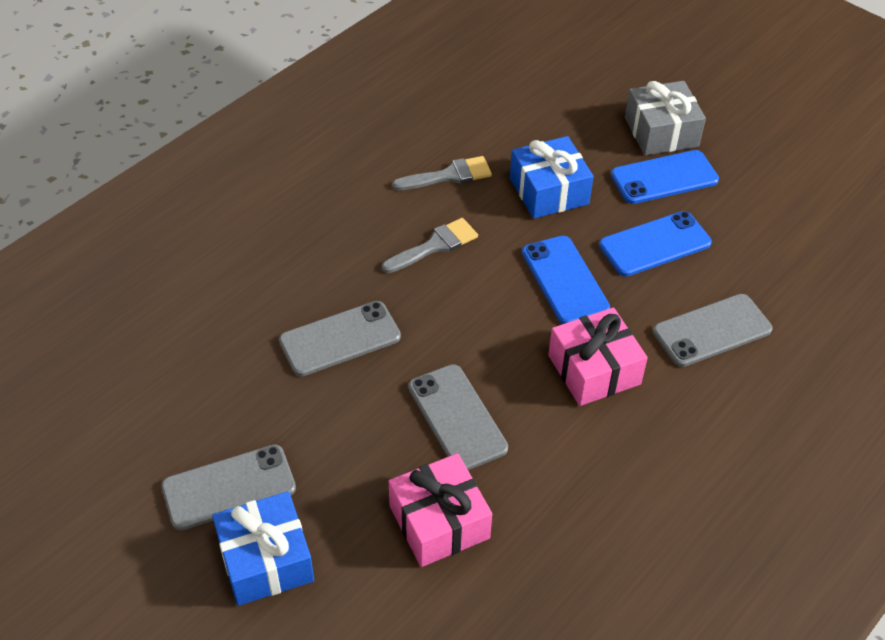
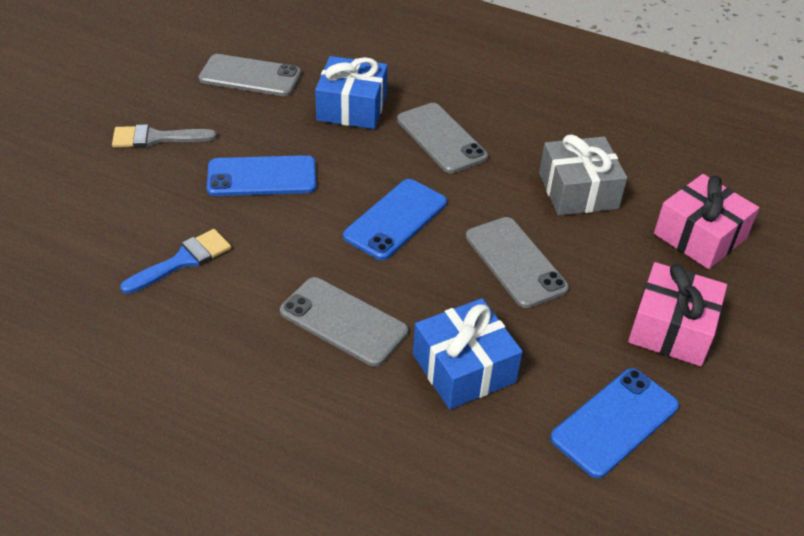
blue brush: none = 0 -> [120,229,231,294] = 1
grey brush: [382,218,478,273] [392,156,492,190] = 2 -> [112,124,217,148] = 1

